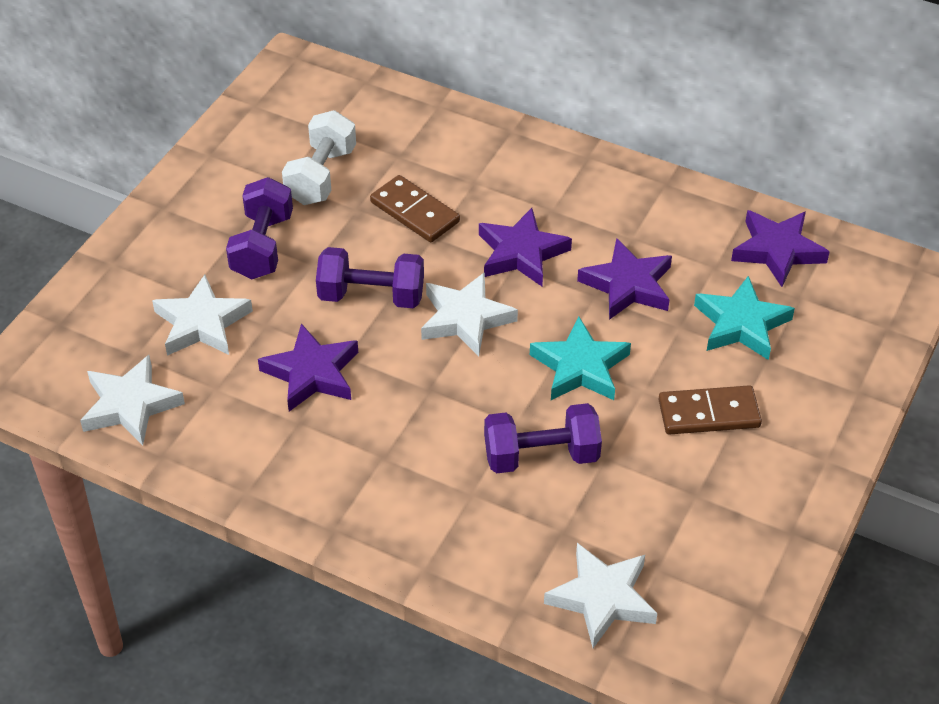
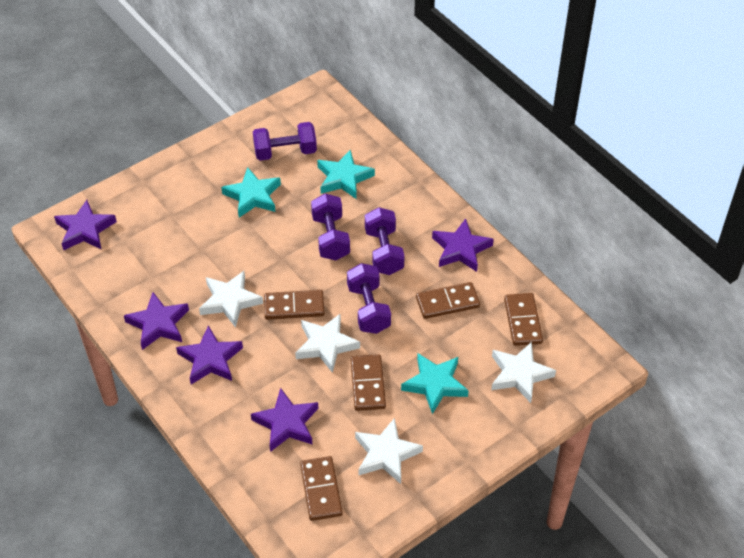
brown domino: [370,175,460,242] [658,385,762,434] = 2 -> [264,290,325,320] [300,456,343,521] [351,354,386,411] [416,282,480,319] [504,293,543,346] = 5
purple dumbbell: [226,177,293,279] [316,247,424,308] [484,403,602,473] = 3 -> [253,122,317,161] [311,194,350,260] [347,263,391,334] [365,207,404,275] = 4
purple star: [258,323,358,412] [479,208,572,286] [577,238,672,320] [731,210,830,287] = 4 -> [54,200,117,250] [124,292,189,350] [176,325,243,384] [251,388,318,452] [432,219,494,272] = 5
turquoise star: [530,317,631,400] [694,276,795,360] = 2 -> [221,167,281,218] [317,149,375,199] [401,353,469,414] = 3
white dumbbell: [282,110,356,205] = 1 -> none = 0

